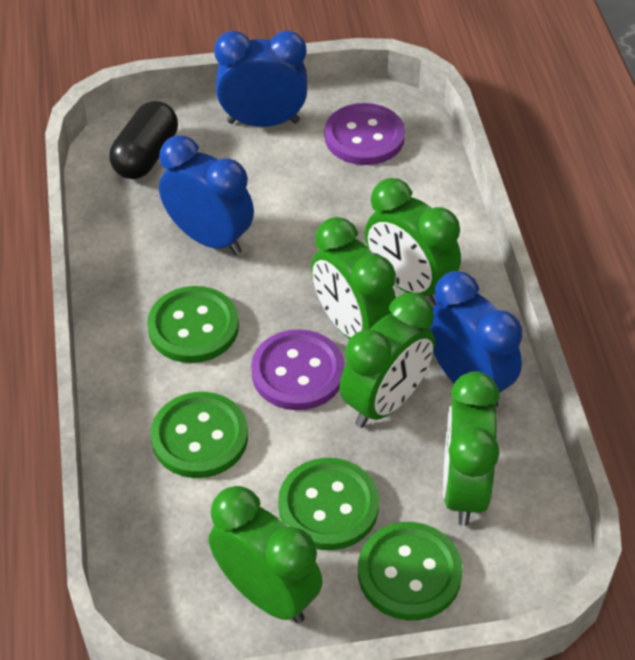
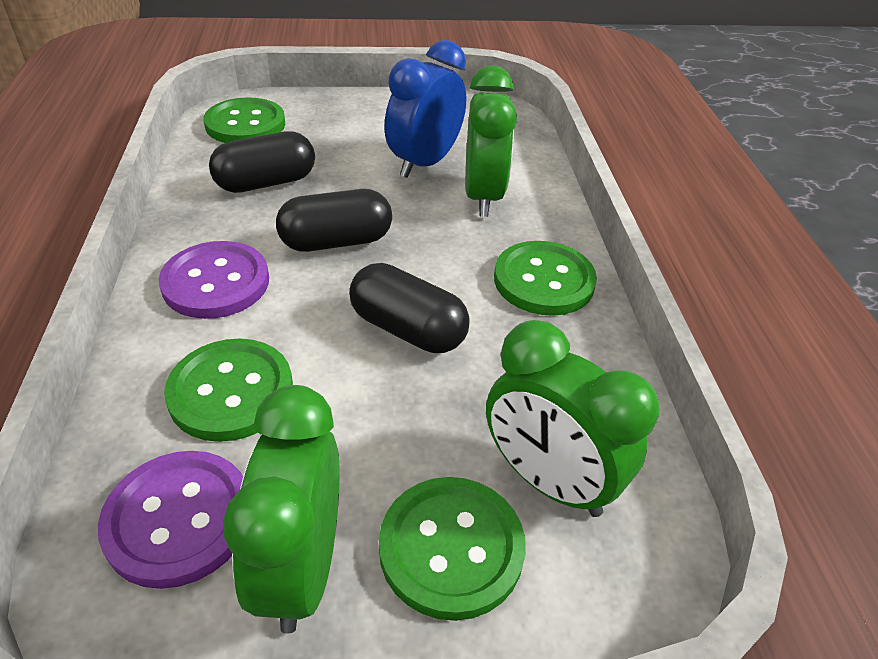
black capsule: [109,101,178,179] = 1 -> [209,131,315,193] [276,189,392,252] [349,263,470,353] = 3
blue clock: [159,136,254,255] [214,31,307,127] [429,271,522,407] = 3 -> [384,40,466,178] = 1
green clock: [209,486,322,623] [311,217,396,339] [340,293,435,428] [365,178,461,305] [443,372,500,526] = 5 -> [223,385,340,634] [465,66,517,217] [486,320,660,517] = 3

